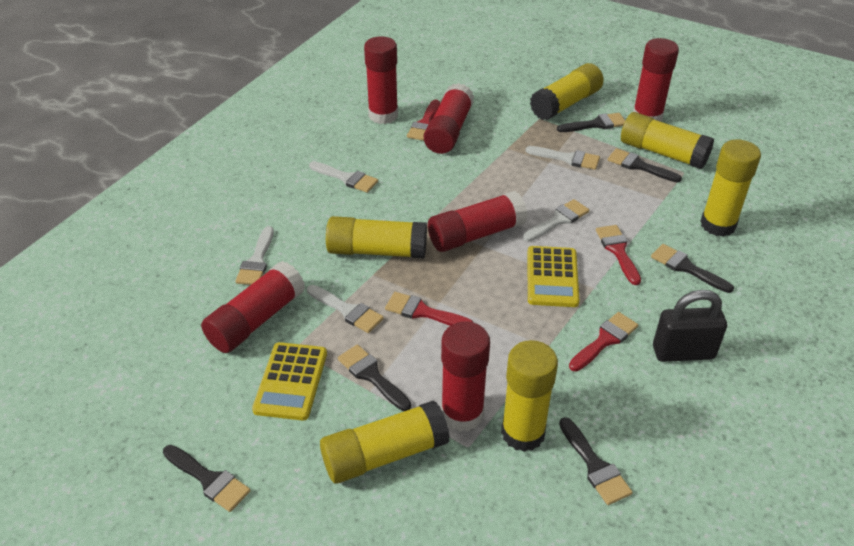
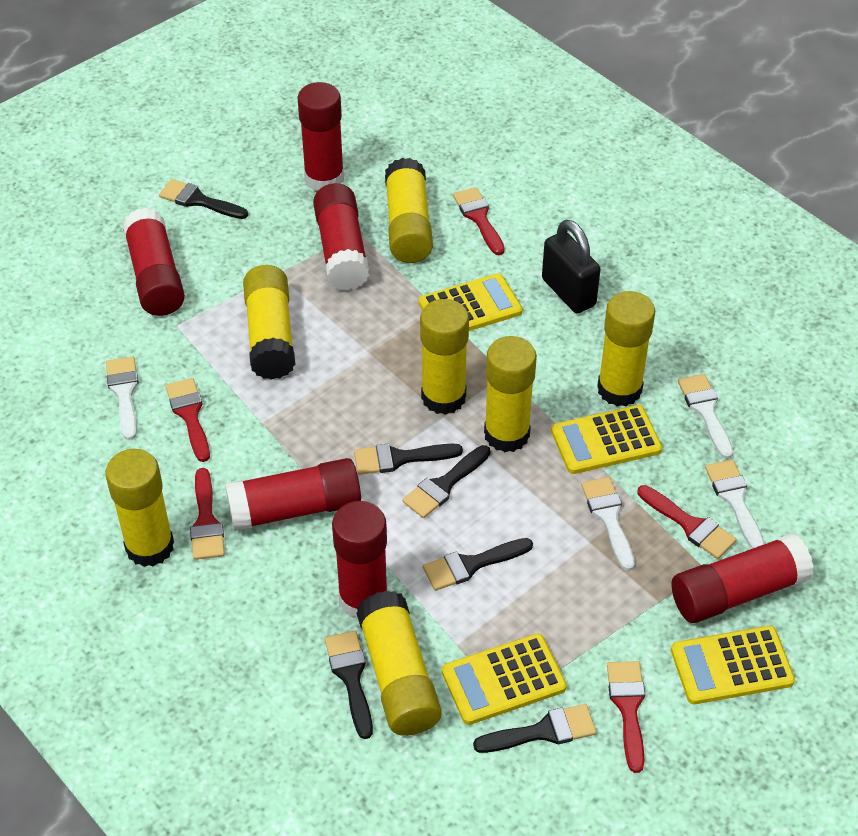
red brush: [385,292,473,326] [407,99,440,141] [569,312,638,371] [596,225,641,285] = 4 -> [166,378,210,462] [190,468,225,560] [453,187,505,255] [607,661,645,773] [638,485,737,559] = 5
white brush: [235,226,274,285] [307,285,384,333] [309,161,378,193] [523,199,589,242] [525,146,600,170] = 5 -> [106,357,139,440] [581,477,635,571] [678,374,733,459] [705,460,765,549] = 4
yellow calculator: [252,342,327,421] [527,246,580,307] = 2 -> [419,273,522,331] [442,634,567,725] [551,405,662,474] [671,626,795,704] = 4
yellow glue stick: [320,400,450,484] [326,216,427,259] [501,340,558,452] [530,63,604,120] [621,112,714,169] [700,139,761,237] = 6 -> [105,449,174,567] [243,265,296,380] [356,591,442,736] [385,158,433,263] [420,299,469,415] [484,336,537,452] [597,291,655,407] = 7

